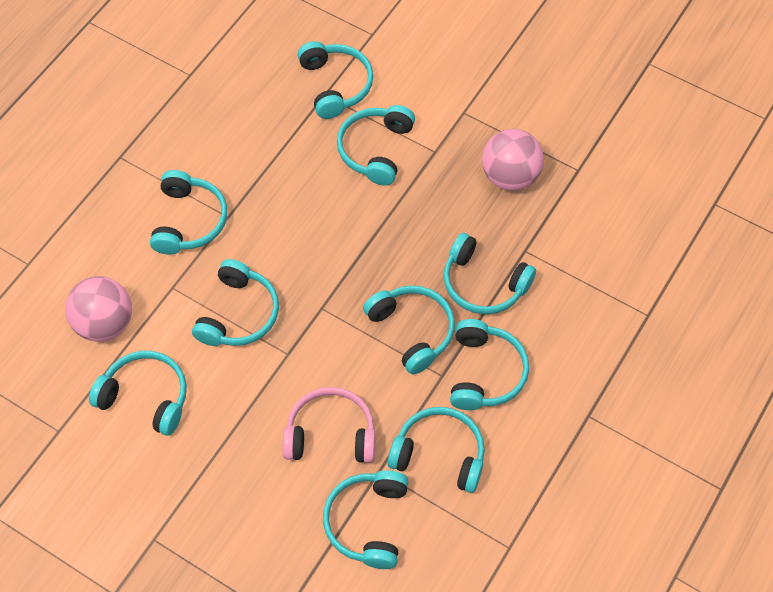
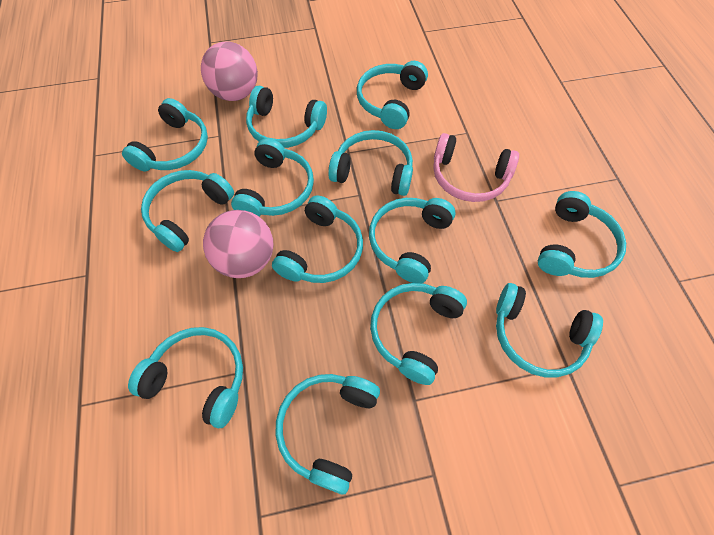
turquoise headphones: [89,351,187,436] [150,170,227,255] [192,259,279,346] [298,41,373,119] [323,470,409,569] [337,105,415,186] [363,286,455,374] [387,407,485,493] [443,233,536,314] [450,319,529,410] = 10 -> [122,98,208,171] [128,327,243,428] [141,170,234,252] [231,138,314,216] [246,86,327,148] [272,195,363,283] [275,374,380,495] [328,130,413,196] [357,61,428,129] [369,198,455,283] [370,283,467,385] [496,283,603,377] [538,191,626,278] = 13

